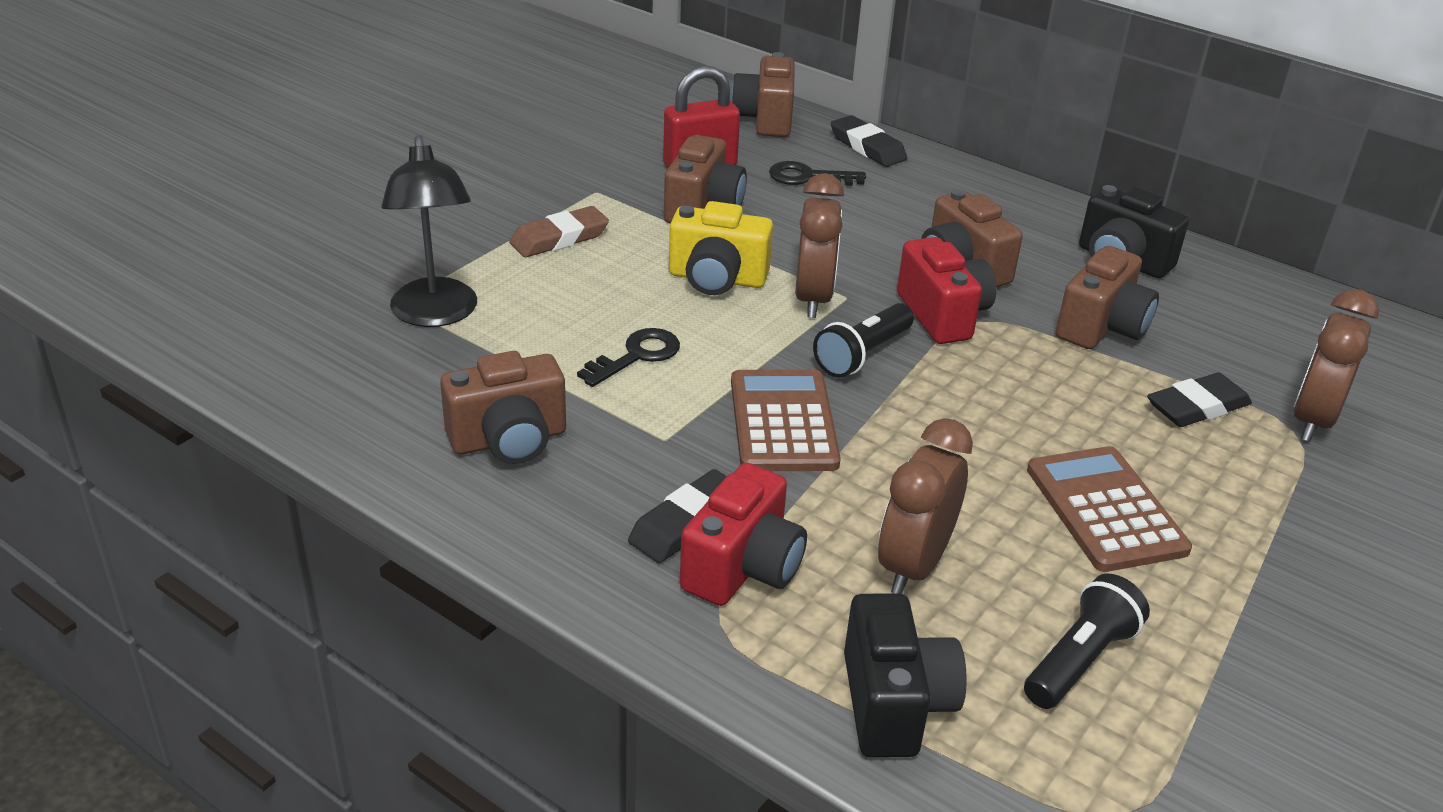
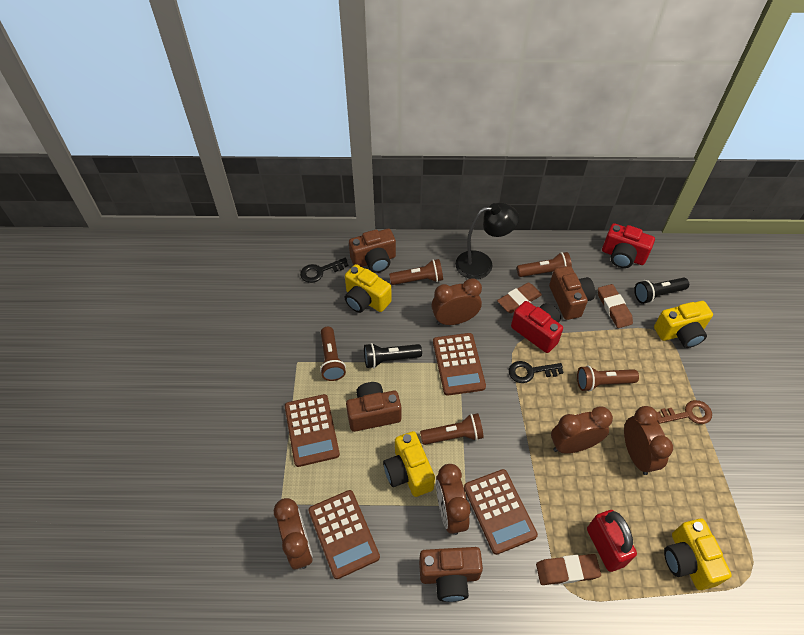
black camera: [844,594,967,758] [1079,185,1189,278] = 2 -> none = 0
black eraser: [628,469,727,563] [831,115,907,167] [1147,373,1252,427] = 3 -> none = 0
brown calculator: [731,370,841,471] [1027,446,1192,572] = 2 -> [285,394,340,467] [308,490,380,579] [433,333,486,396] [464,469,538,555] = 4
brown camera: [440,351,566,464] [664,135,747,223] [731,52,795,137] [921,189,1023,287] [1056,246,1159,349] = 5 -> [346,382,401,432] [349,229,396,273] [419,547,483,602] [549,266,595,320] = 4
brown clock: [795,173,844,318] [878,418,973,594] [1293,289,1379,442] = 3 -> [274,498,313,570] [432,278,482,325] [436,464,471,535] [551,406,613,453] [624,406,673,475] = 5
brown eraser: [509,206,609,257] = 1 -> [497,283,542,313] [536,554,601,585] [598,284,633,328] = 3
brown flashlight: none = 0 -> [320,327,346,381] [389,259,443,285] [420,413,484,445] [517,252,572,277] [577,365,639,392] = 5
brown key: none = 0 -> [657,400,712,424] = 1
yellow camera: [669,201,773,295] = 1 -> [345,264,392,313] [383,431,435,497] [654,301,713,348] [664,519,732,590] = 4

